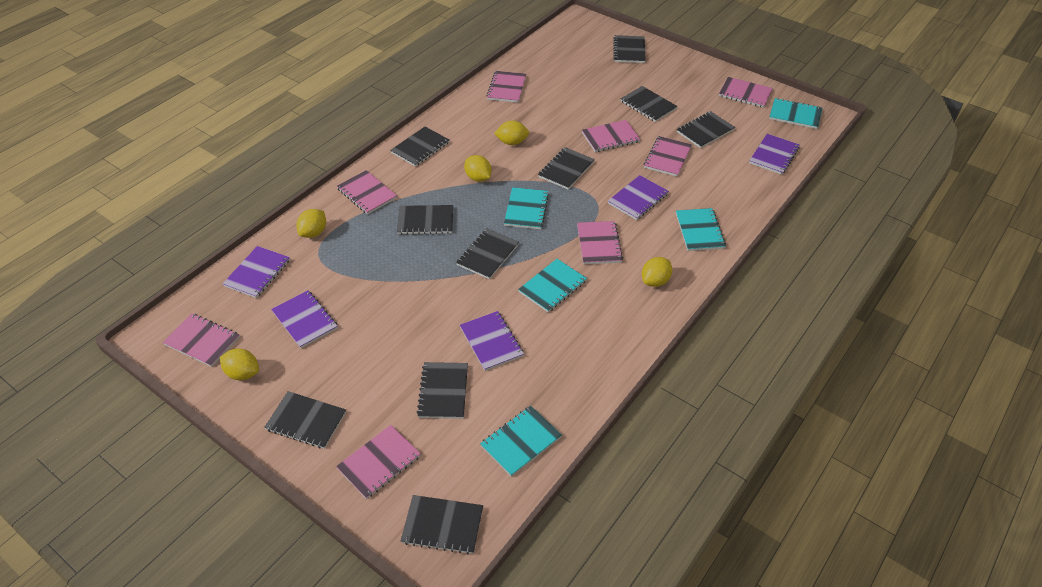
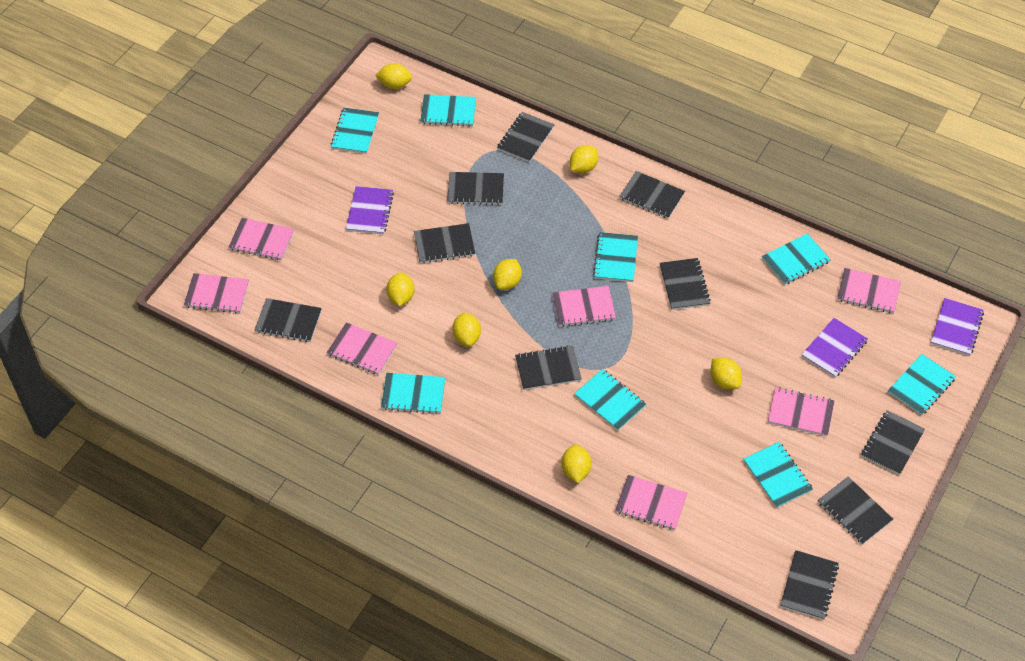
pink notebook: [163,313,240,367] [336,425,421,499] [337,170,397,215] [486,71,526,103] [577,221,623,264] [582,120,640,152] [644,136,692,177] [719,77,773,108] = 8 -> [184,273,249,313] [228,218,294,260] [327,322,397,375] [552,286,616,327] [615,475,687,530] [768,387,835,436] [837,268,901,313] = 7
purple notebook: [223,246,290,298] [271,290,338,348] [460,311,524,371] [608,175,669,220] [749,134,800,175] = 5 -> [346,186,394,234] [802,318,868,378] [931,298,984,356] = 3
turquoise notebook: [480,406,562,477] [504,187,549,229] [518,259,587,312] [676,208,726,251] [769,98,822,129] = 5 -> [331,108,379,154] [381,373,446,414] [420,94,476,126] [574,369,646,431] [593,232,638,282] [744,442,813,508] [762,234,831,285] [888,354,956,415] = 8
yellow lemon: [220,348,259,380] [296,209,326,238] [464,155,492,182] [494,121,529,145] [642,257,672,287] = 5 -> [375,63,412,89] [386,273,415,306] [452,312,481,346] [493,259,522,290] [561,444,591,483] [570,145,599,173] [710,358,742,389] = 7

